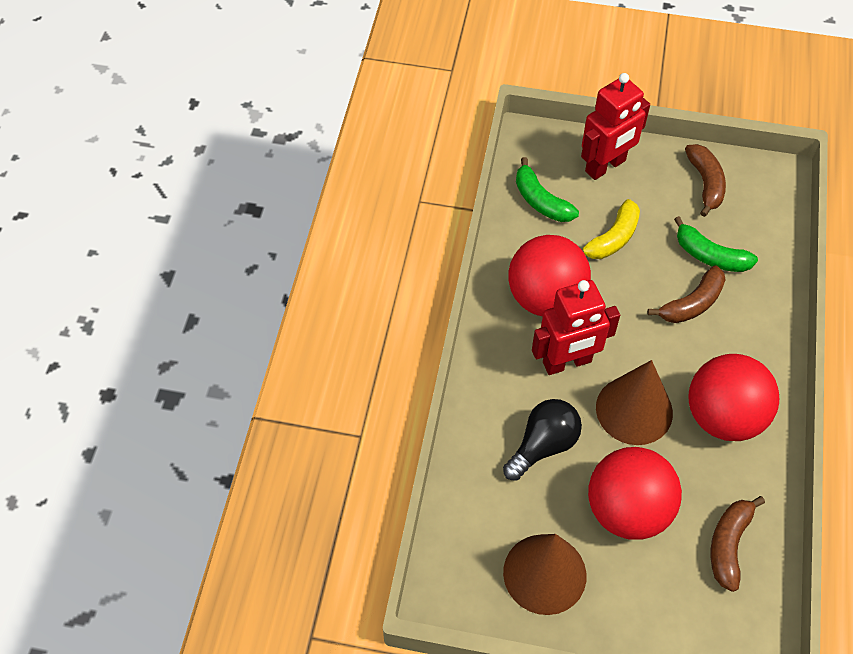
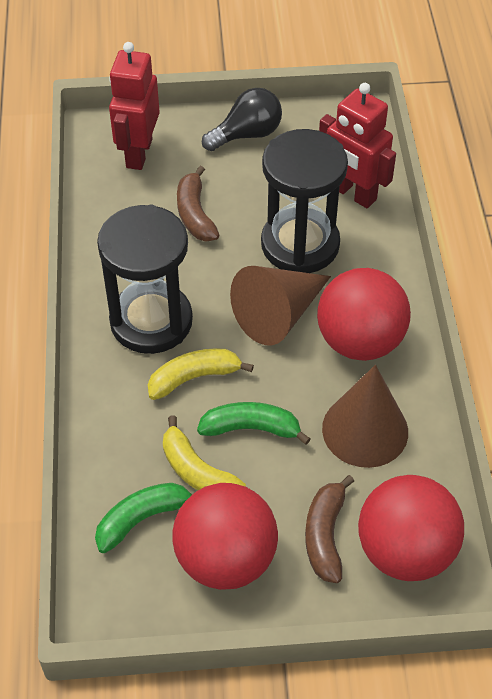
black hourglass: none = 0 -> [97,205,193,354] [261,129,348,273] = 2
brown banana: [647,266,726,323] [685,144,726,217] [711,496,765,592] = 3 -> [177,166,219,241] [305,475,354,583] = 2
yellow banana: [581,199,640,259] = 1 -> [148,348,254,400] [163,415,246,490] = 2

